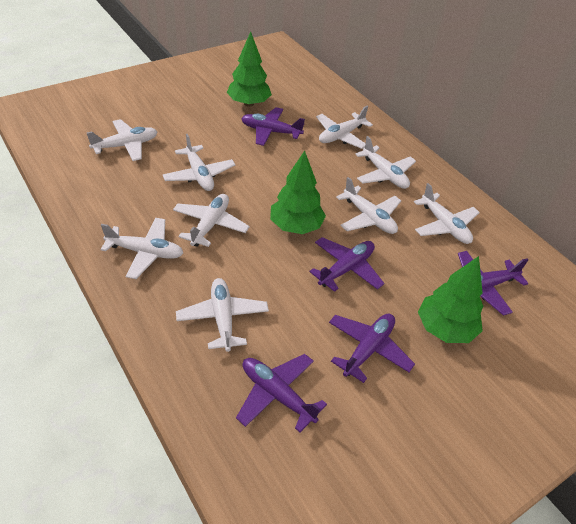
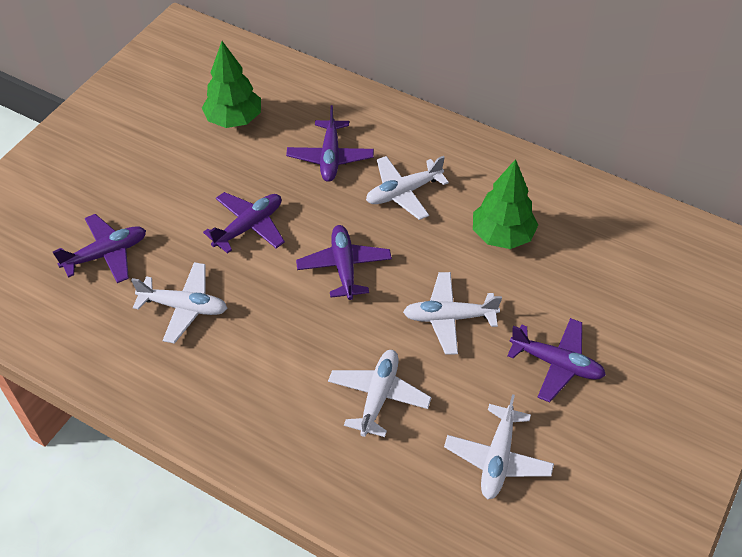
green tree: [227,32,272,107] [270,151,326,234] [418,256,483,343] = 3 -> [202,41,261,128] [473,159,538,249] = 2
white plane: [87,119,157,161] [101,218,183,279] [162,134,235,191] [173,194,250,247] [176,278,269,352] [316,106,373,149] [336,177,401,234] [355,136,416,189] [414,183,480,244] = 9 -> [131,262,227,344] [328,350,432,437] [366,156,449,220] [403,272,502,355] [444,394,554,499] = 5

